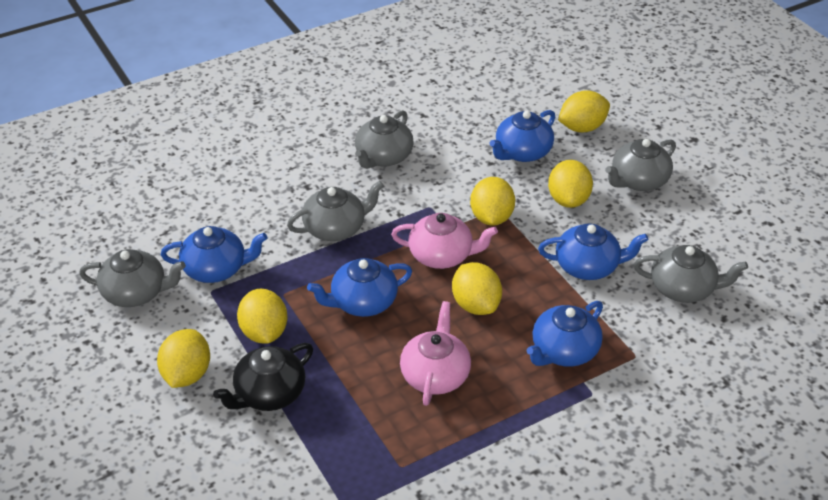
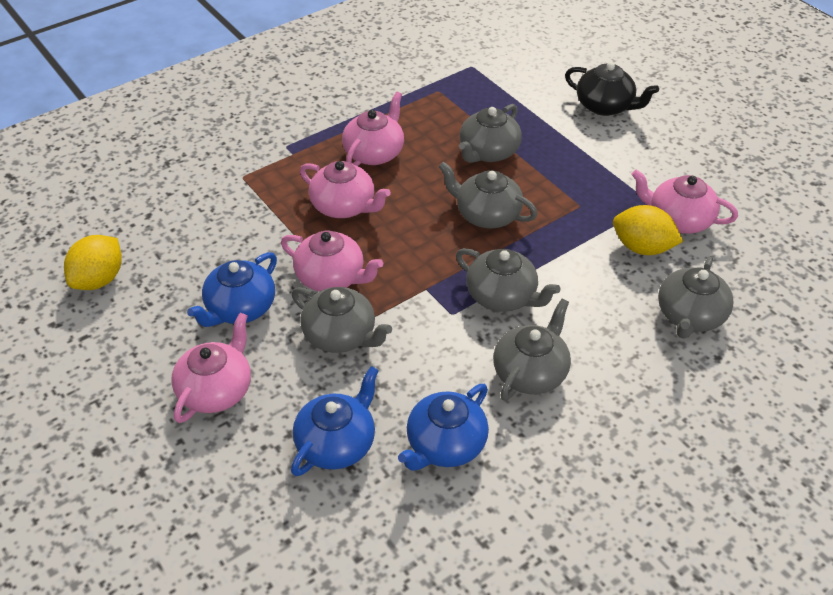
blue teapot: [161,226,267,283] [307,258,412,317] [490,110,555,162] [527,301,603,367] [538,223,649,280] = 5 -> [187,252,277,327] [291,366,379,476] [398,384,489,471] = 3
grey teapot: [79,249,186,307] [287,181,384,241] [355,110,414,169] [605,139,676,191] [634,245,748,303] = 5 -> [292,287,392,353] [439,162,537,228] [456,248,560,312] [459,104,522,163] [493,299,571,401] [658,256,734,339] = 6
pink teapot: [391,213,498,269] [400,301,471,406] = 2 -> [171,313,251,423] [281,231,383,292] [300,161,391,218] [342,92,404,166] [631,169,738,234] = 5
yellow lemon: [157,329,210,388] [237,289,287,344] [452,262,502,315] [470,177,515,226] [548,160,593,208] [558,90,610,133] = 6 -> [64,235,122,290] [613,205,683,255] = 2

